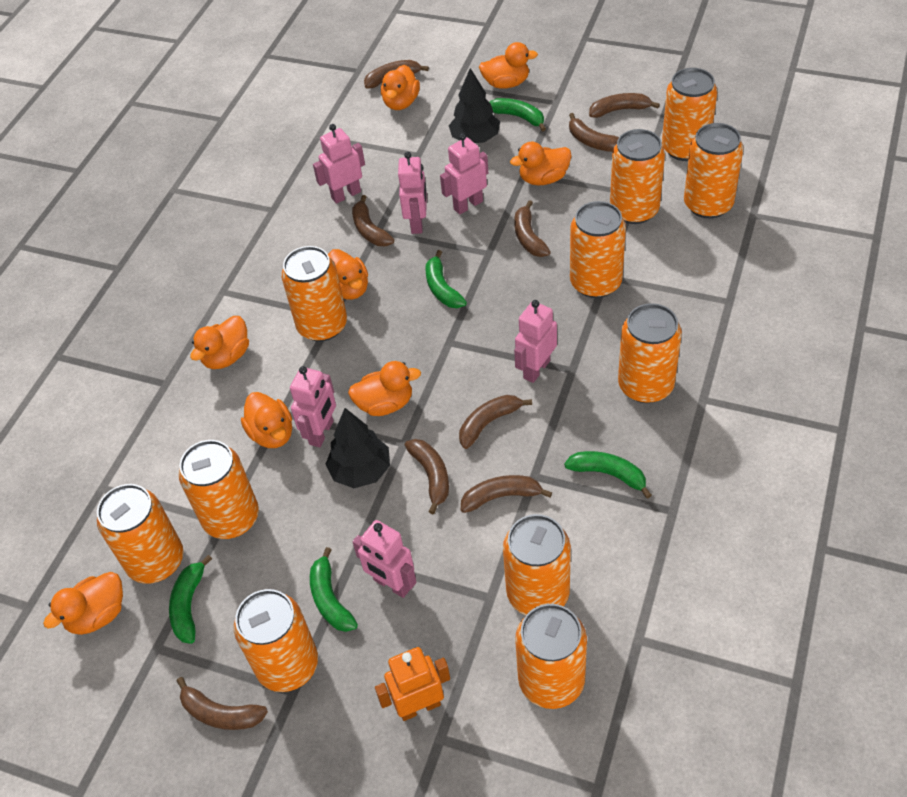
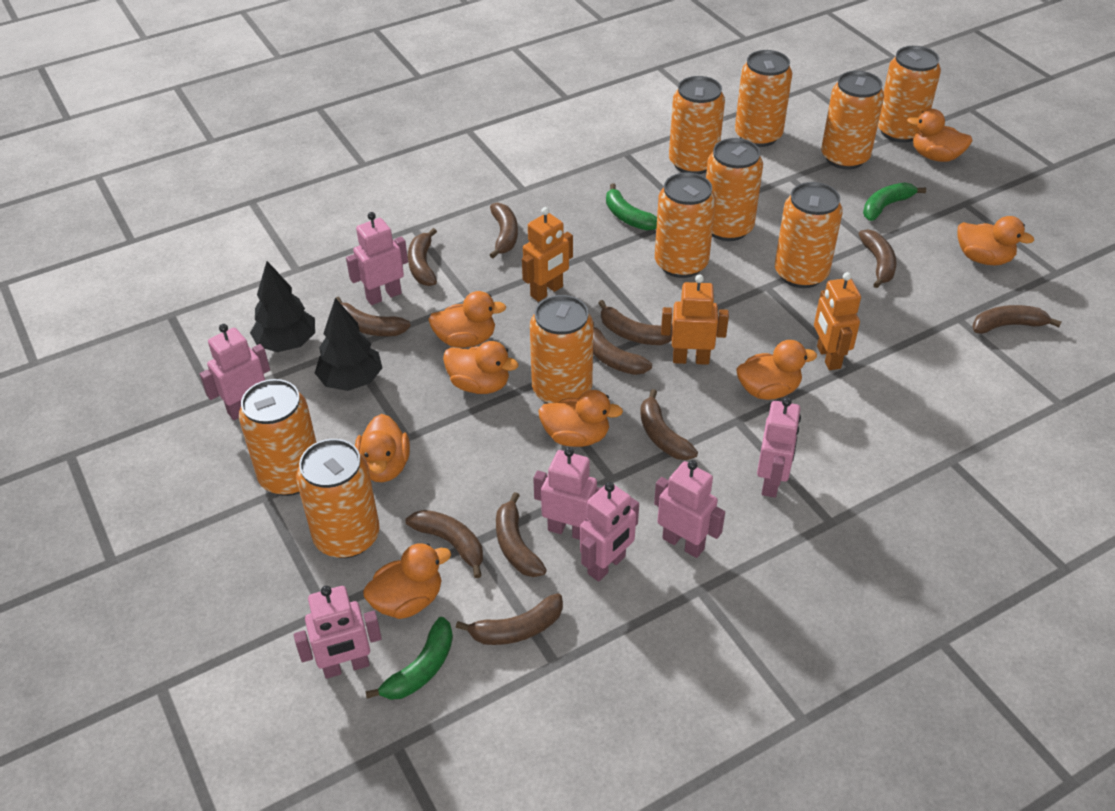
brown banana: [177,677,268,730] [352,195,394,246] [364,60,429,88] [405,439,449,515] [459,395,532,449] [461,475,552,513] [514,200,551,257] [569,113,619,152] [589,93,660,118] = 9 -> [336,297,411,336] [406,510,483,578] [408,228,437,286] [456,593,563,645] [490,203,518,258] [496,492,547,577] [593,321,652,375] [599,300,672,345] [640,389,698,460] [859,229,897,288] [972,305,1062,334] = 11
green banana: [169,555,212,644] [310,547,358,632] [425,250,467,308] [490,98,546,131] [564,451,652,499] = 5 -> [365,617,453,700] [606,183,657,230] [863,183,926,221] = 3
orange can: [97,484,183,584] [179,440,259,539] [234,589,318,692] [281,246,347,342] [503,514,571,615] [515,604,587,709] [570,201,626,298] [610,129,665,224] [618,303,682,403] [662,68,717,161] [684,123,743,219] = 11 -> [239,379,316,496] [296,439,380,558] [530,295,593,403] [655,173,716,278] [669,76,725,174] [706,138,763,241] [735,50,792,147] [775,182,843,288] [821,71,884,169] [878,46,941,143] = 10
orange robot: [375,647,450,721] = 1 -> [522,207,573,302] [661,275,729,365] [814,272,861,370] = 3
pink robot: [290,366,336,447] [313,124,365,204] [352,520,416,598] [398,152,427,234] [440,133,488,214] [514,300,557,383] = 6 -> [200,324,270,420] [294,586,382,679] [346,212,408,305] [533,447,601,540] [580,482,639,582] [654,460,725,558] [757,397,801,498] = 7

